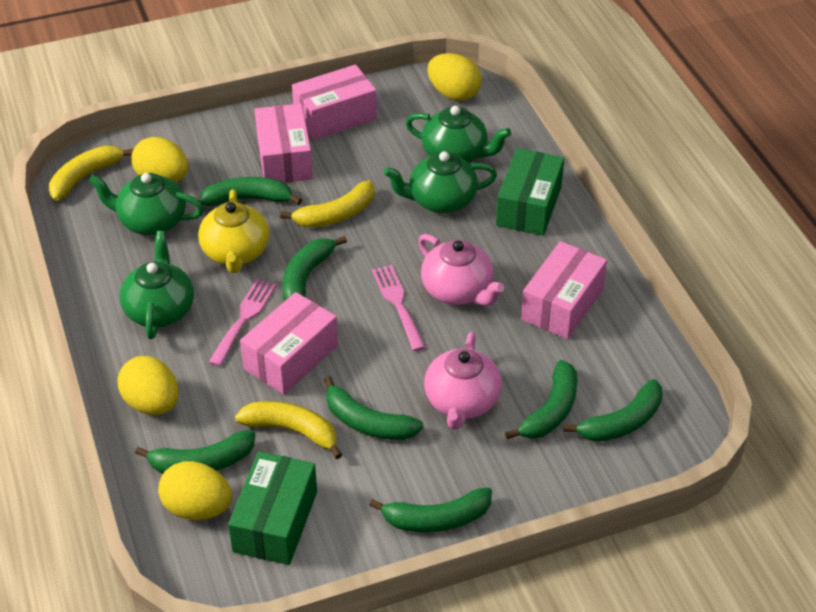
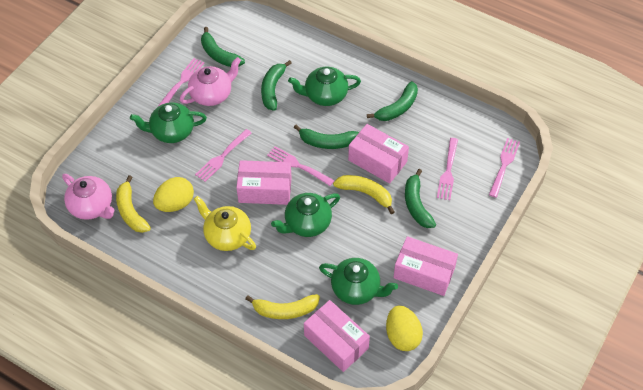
green banana: [135,430,255,474] [199,177,302,206] [282,236,347,301] [324,376,423,440] [369,487,492,532] [505,360,578,439] [563,379,663,442] = 7 -> [201,27,245,67] [261,60,292,111] [294,125,359,149] [367,81,418,121] [405,169,436,228] = 5
green box: [228,451,317,565] [496,148,564,236] = 2 -> none = 0
pink fork: [208,279,276,366] [372,265,426,351] = 2 -> [158,58,204,107] [195,129,252,182] [267,146,334,186] [437,138,458,200] [489,138,520,198] = 5
yellow egg: [117,356,179,415] [131,137,189,182] [158,461,232,520] [427,53,482,101] = 4 -> [153,177,194,212] [386,306,423,351] = 2

